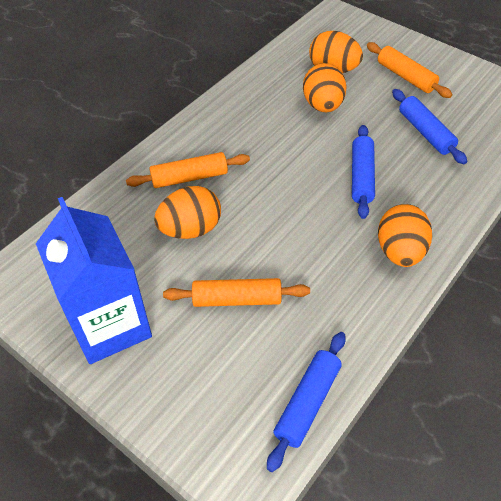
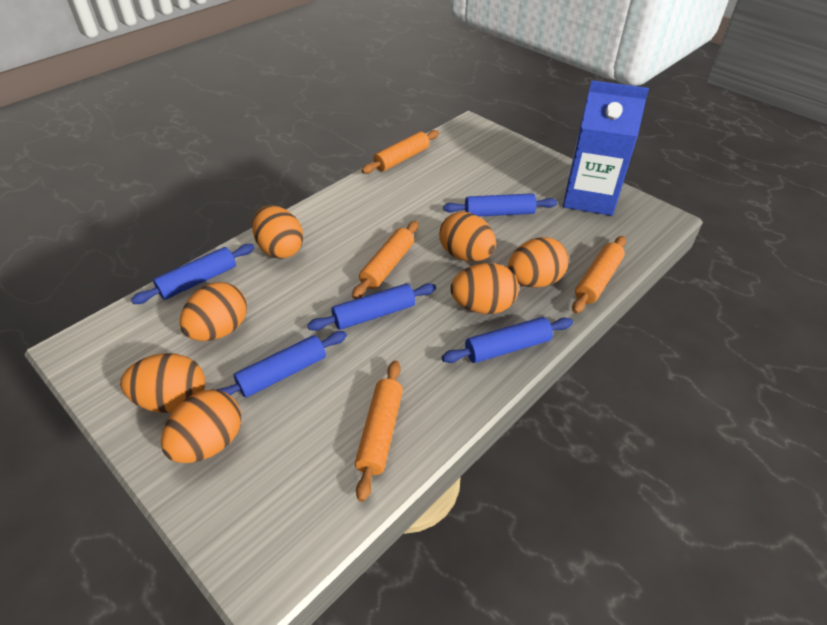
blue rolling pin: [267,332,346,472] [352,125,375,219] [392,89,467,164] = 3 -> [131,244,255,304] [217,331,347,398] [307,283,436,331] [442,317,573,363] [443,193,557,217] = 5
orange egg: [154,186,221,239] [303,63,346,113] [309,31,363,73] [378,204,432,267] = 4 -> [120,353,205,413] [161,389,241,463] [180,282,247,341] [252,205,303,259] [440,212,496,262] [451,263,519,314] [508,237,569,287] = 7
orange rolling pin: [126,152,250,188] [163,278,310,307] [367,42,452,98] = 3 -> [352,221,419,299] [355,361,403,502] [361,130,439,174] [572,236,626,314] = 4

